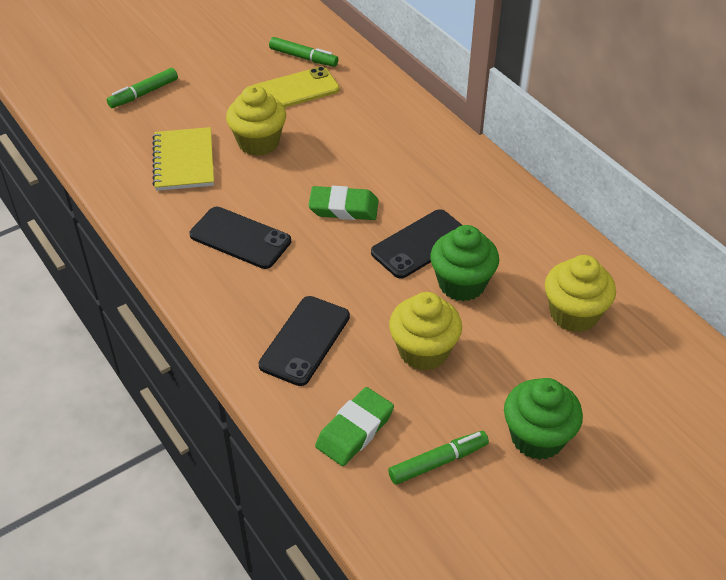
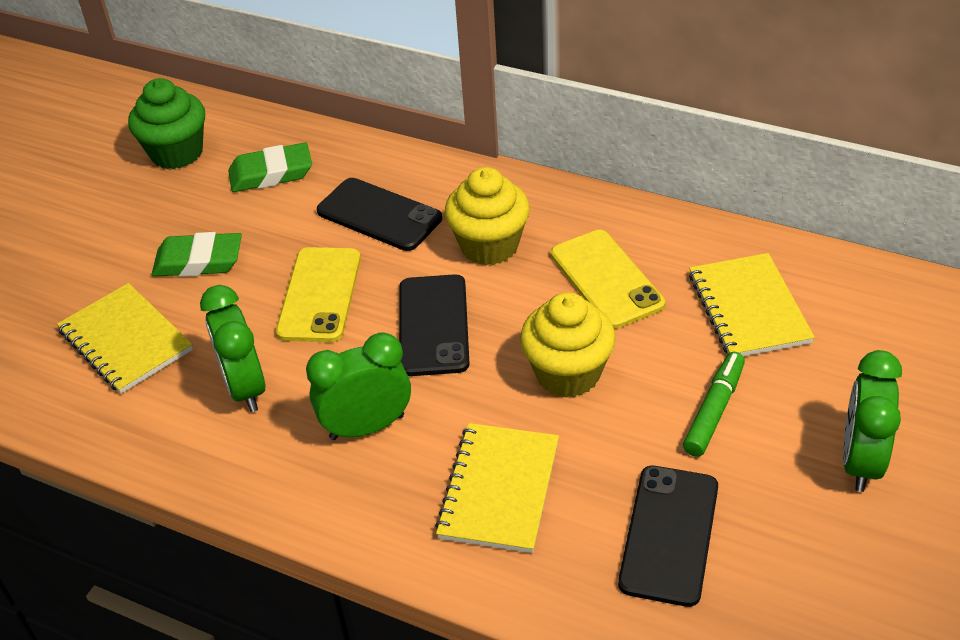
green clock: none = 0 -> [200,285,266,412] [306,332,411,440] [843,350,902,492] = 3
green cupcake: [430,225,499,301] [504,378,583,460] = 2 -> [128,78,205,169] = 1
green marker: [107,68,178,108] [269,37,338,67] [388,431,489,484] = 3 -> [683,352,745,457] = 1
yellow cupcake: [226,85,286,156] [389,292,462,371] [545,255,616,332] = 3 -> [445,167,530,265] [520,292,616,398] = 2
yellow notebook: [152,127,214,191] = 1 -> [57,283,193,394] [435,423,559,553] [689,253,815,356] = 3
yellow phone: [254,66,340,108] = 1 -> [276,247,361,342] [551,230,665,329] = 2

